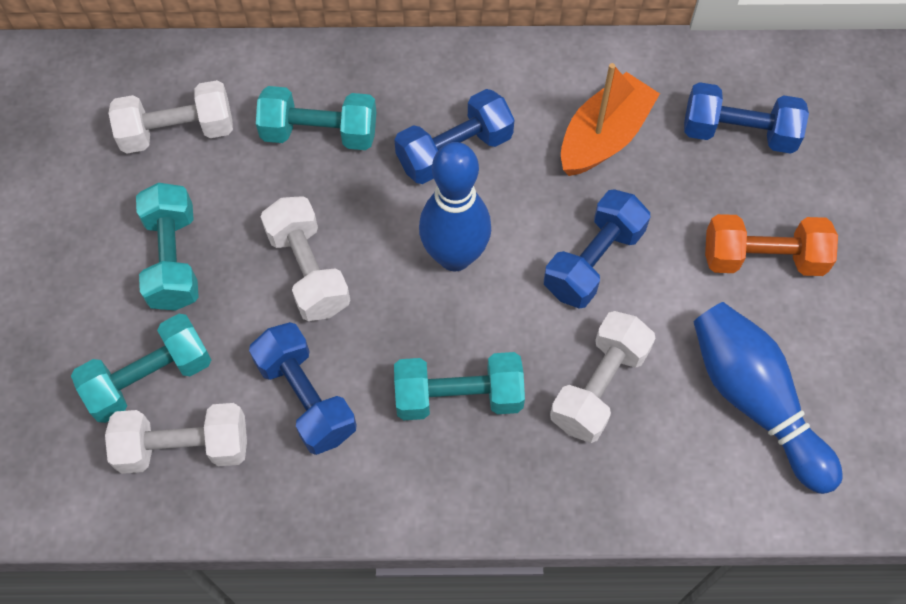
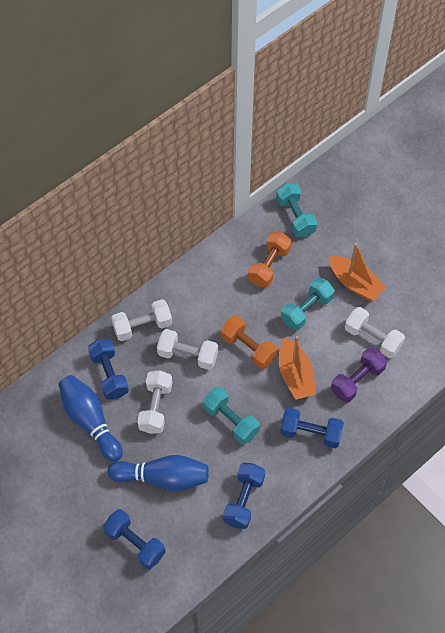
orange boat: [561,63,660,176] = 1 -> [279,336,316,400] [329,243,387,301] = 2
orange dumbbell: [705,214,838,276] = 1 -> [221,315,278,369] [248,232,292,287] = 2
purple dumbbell: none = 0 -> [331,347,387,403] = 1
turquoise dumbbell: [71,314,211,423] [136,183,199,311] [256,86,376,150] [394,352,525,420] = 4 -> [203,387,260,444] [276,183,317,237] [281,277,335,330] = 3

